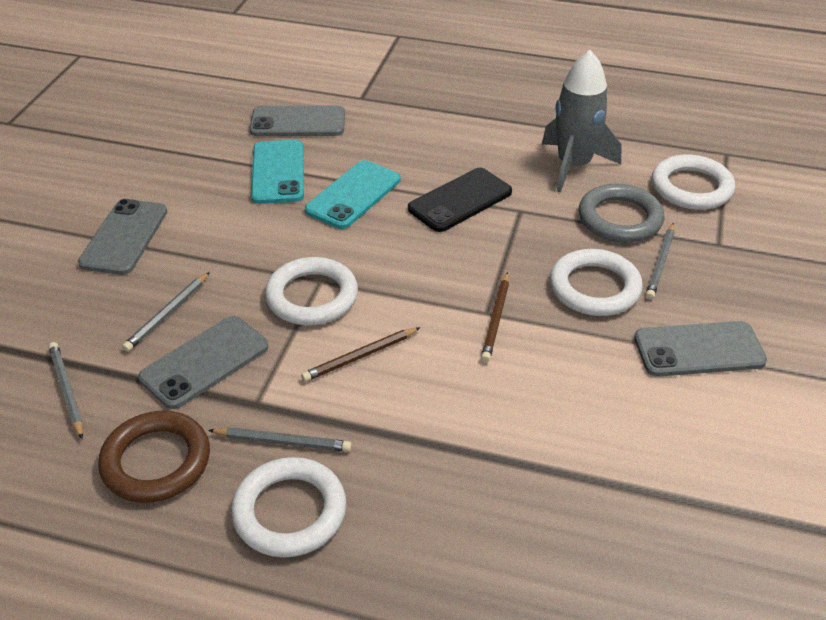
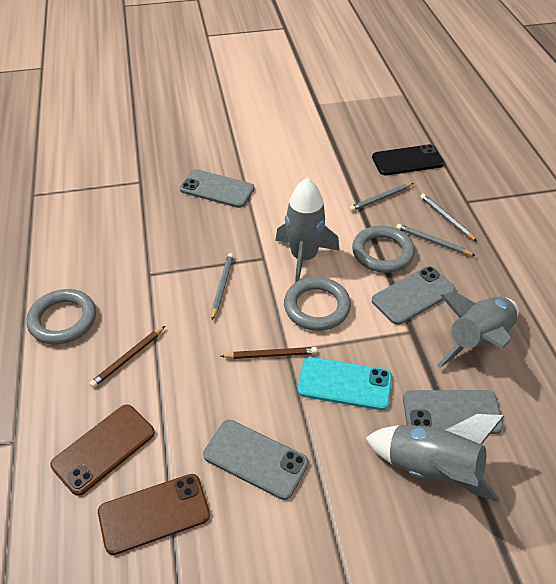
brown phone: none = 0 -> [50,404,155,496] [98,474,210,555] = 2
brown ring: [98,411,210,503] = 1 -> none = 0
grey ring: [579,184,665,243] = 1 -> [26,289,96,345] [284,277,351,331] [352,226,415,273] = 3
grey rocket: [542,50,622,192] = 1 -> [275,178,339,283] [366,414,504,502] [437,292,519,368] = 3
turquoise phone: [251,140,304,204] [305,160,401,229] = 2 -> [297,357,392,410] = 1
white ring: [231,457,346,557] [265,257,358,325] [550,249,643,316] [652,154,735,210] = 4 -> none = 0

